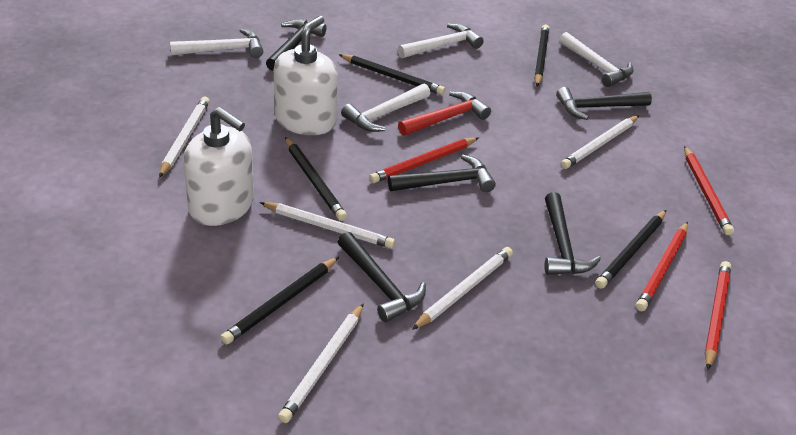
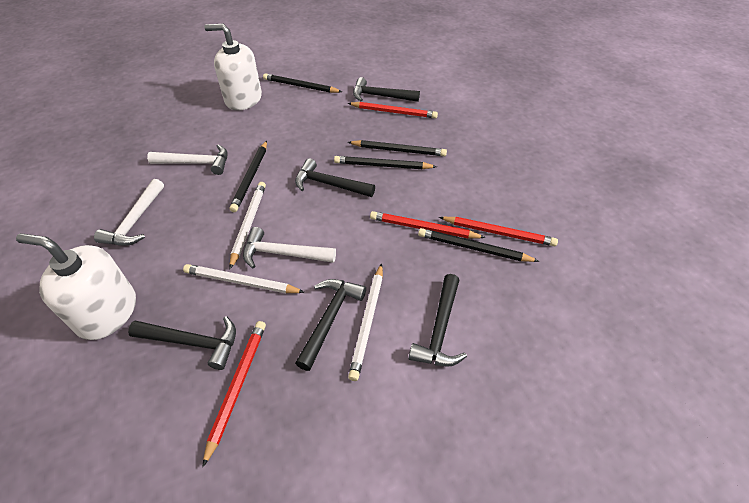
red hammer: [398,91,491,136] = 1 -> none = 0
white hammer: [170,29,263,58] [341,84,430,132] [398,23,484,58] [559,32,634,87] = 4 -> [94,179,164,246] [147,144,228,175] [243,227,336,268] = 3
white pencil: [159,97,210,178] [260,202,395,249] [278,303,364,423] [412,247,513,330] [560,116,639,169] = 5 -> [183,264,304,293] [230,182,266,269] [348,263,383,381] = 3

